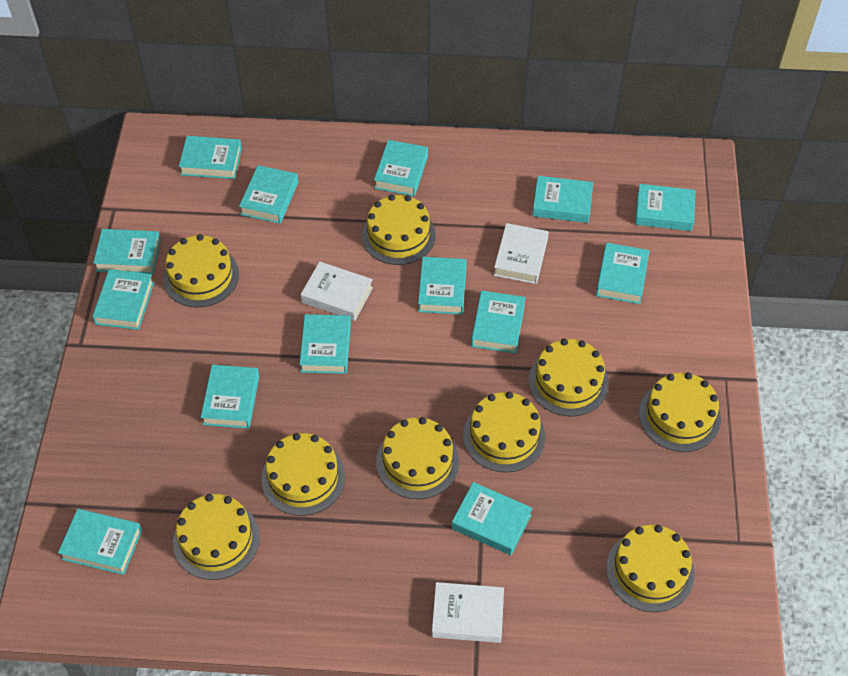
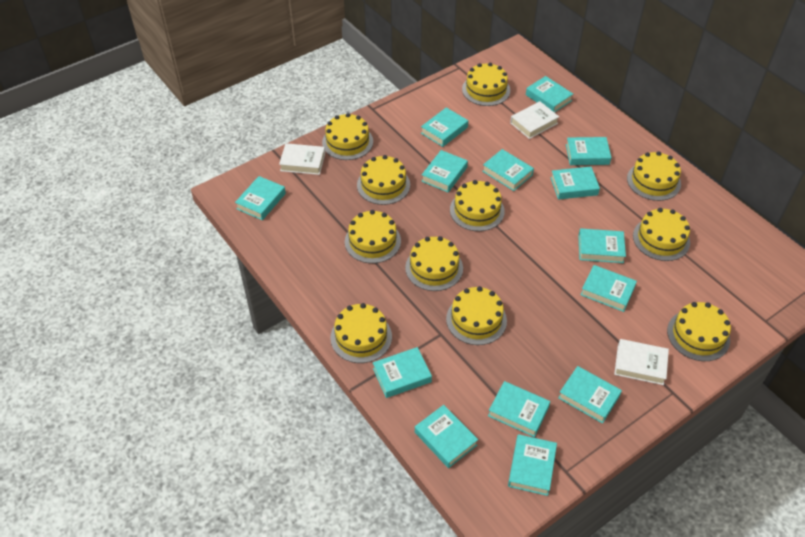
yellow cake: [163,234,239,307] [173,494,260,580] [261,433,345,516] [362,194,436,265] [376,417,459,499] [463,392,545,473] [529,338,609,416] [606,525,695,612] [639,372,721,452] = 9 -> [322,113,373,160] [331,303,392,363] [345,210,401,263] [357,155,410,205] [405,236,463,291] [446,286,507,345] [450,180,505,231] [462,63,510,106] [627,151,681,201] [633,208,690,261] [667,302,731,361] = 11

